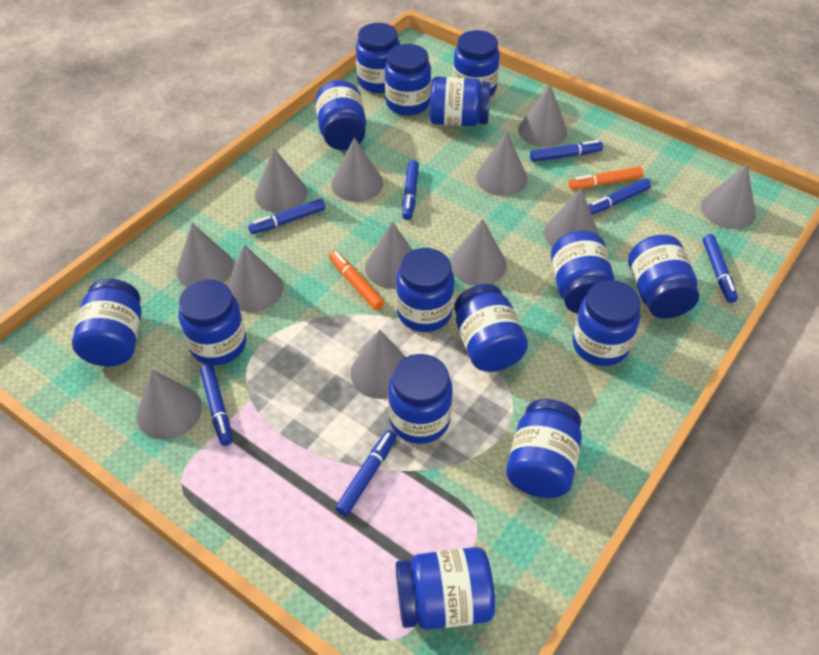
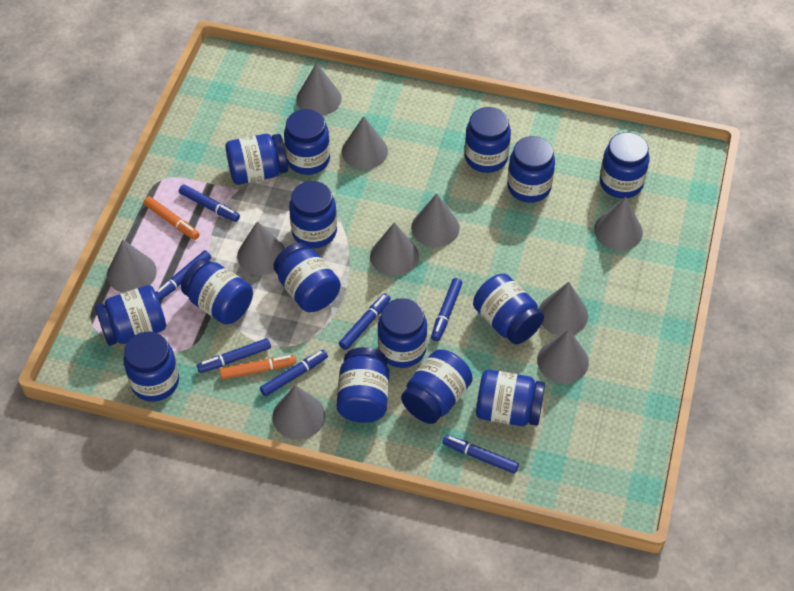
grey cone: [136,369,202,440] [176,223,233,287] [227,244,283,312] [255,148,307,213] [331,137,383,202] [350,330,406,399] [365,222,413,289] [450,219,506,285] [476,132,528,196] [518,85,567,147] [544,188,599,247] [701,164,756,229] = 12 -> [107,240,157,293] [237,221,285,275] [272,385,325,440] [296,63,342,116] [342,116,388,169] [370,222,419,276] [411,193,460,247] [537,329,589,384] [538,282,588,335] [594,197,643,251] = 10

